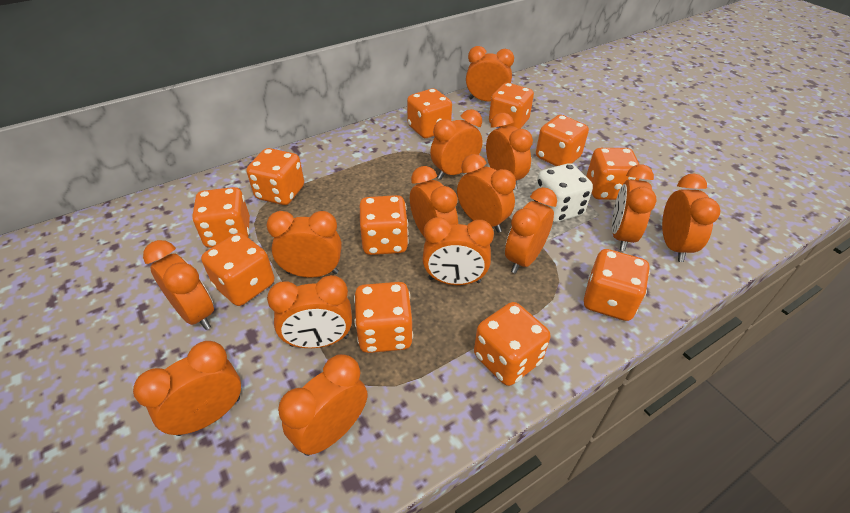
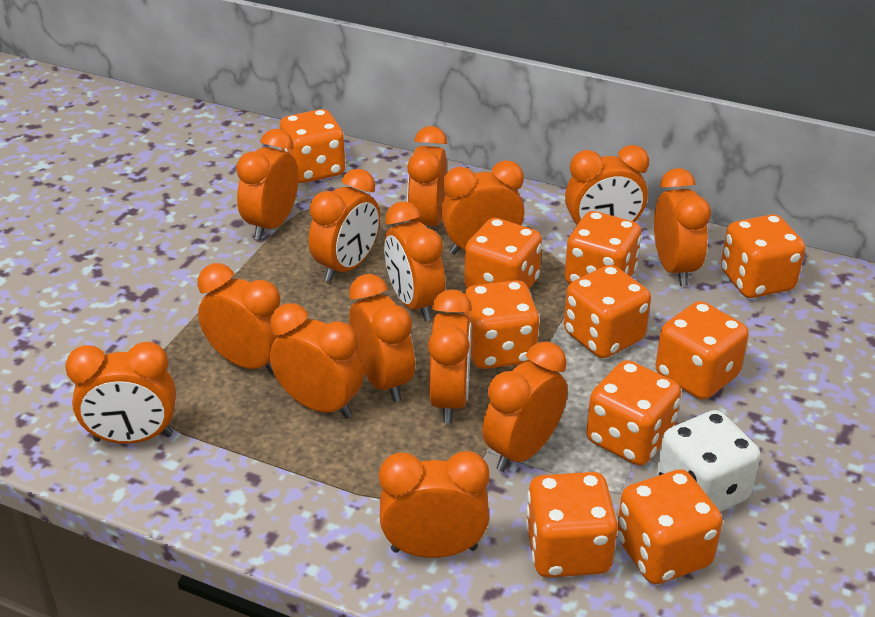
orange dice: [192,187,250,248] [201,233,274,306] [247,148,304,205] [354,282,413,353] [360,195,409,255] [407,88,452,138] [474,302,550,386] [489,83,534,129] [536,115,589,166] [584,249,650,321] [587,148,640,200] = 11 -> [280,109,346,183] [464,218,542,290] [464,280,540,369] [526,472,618,578] [564,265,651,358] [565,211,642,284] [586,360,681,465] [617,469,723,584] [656,301,749,400] [721,214,805,298] = 10

